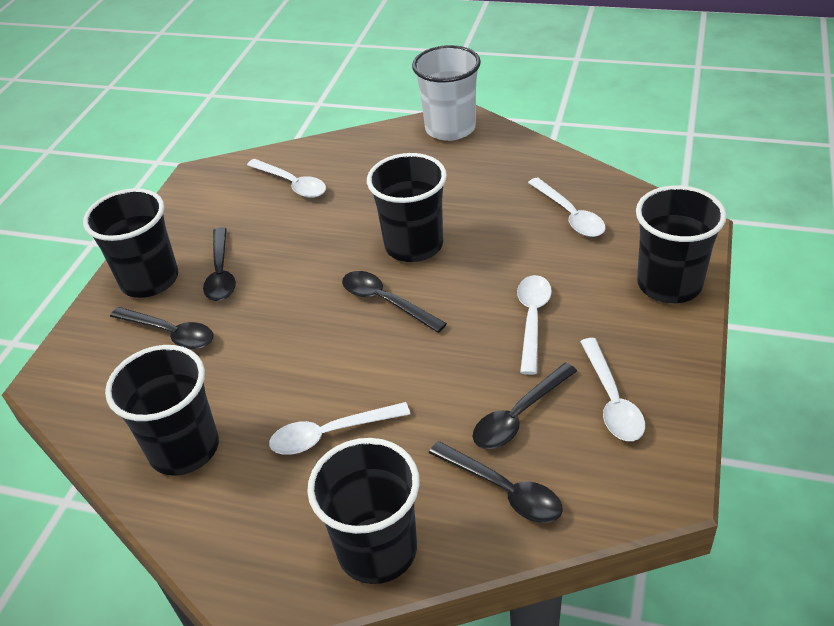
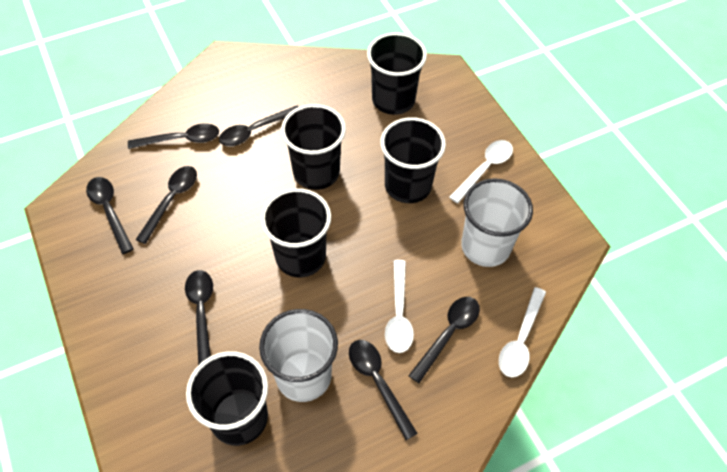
black spoon: [110,307,213,349] [203,227,236,301] [342,271,447,333] [429,441,563,523] [472,362,577,449] = 5 -> [86,177,134,254] [128,123,219,149] [135,166,197,244] [185,270,213,365] [219,106,298,146] [349,340,418,440] [408,297,480,383] = 7
white cup: [412,45,481,141] = 1 -> [259,309,338,402] [461,178,533,267] = 2
white spoon: [247,159,326,198] [269,402,410,455] [517,275,552,375] [528,177,605,237] [580,338,645,441] = 5 -> [385,260,414,353] [449,140,513,203] [499,287,546,377] = 3

